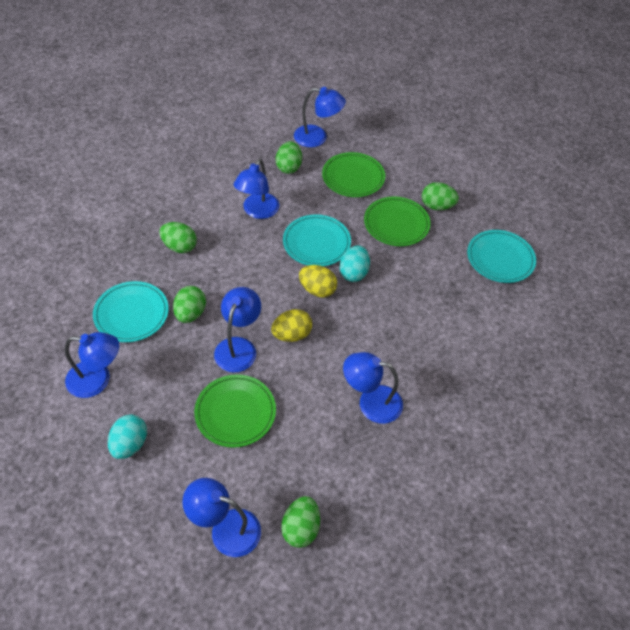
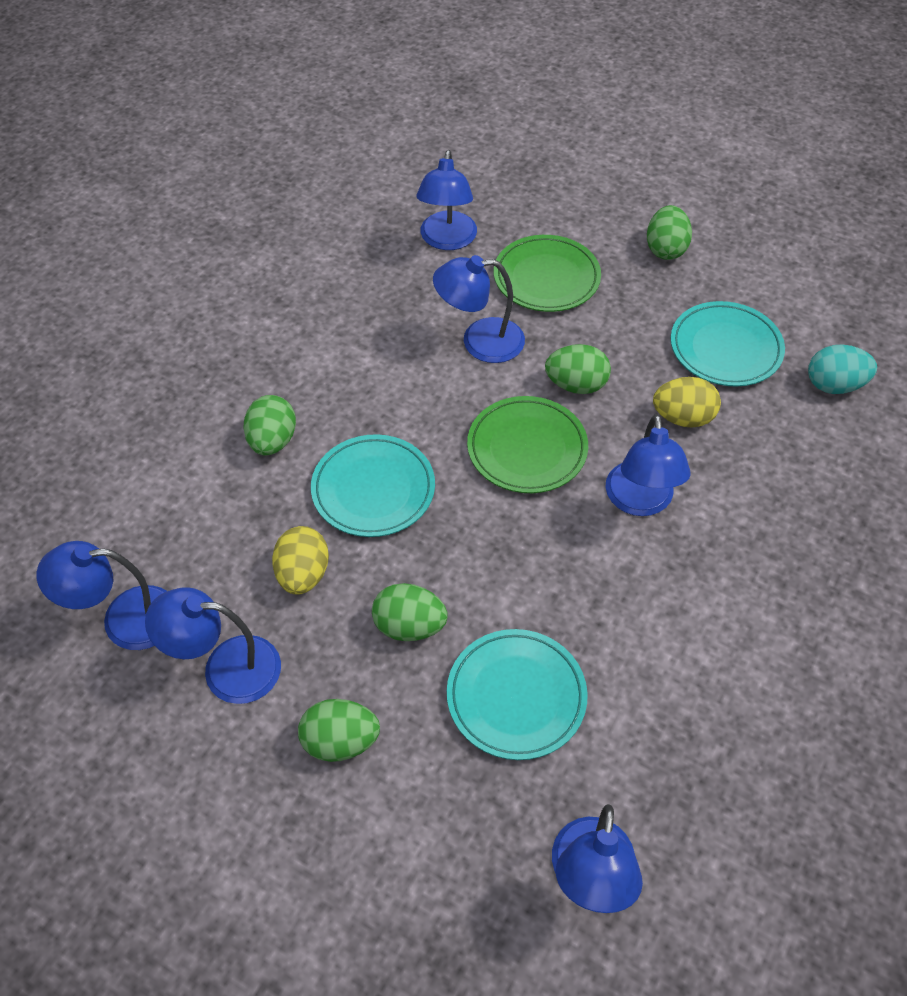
green plate: [194,374,276,448] [322,152,385,197] [364,197,431,246] = 3 -> [467,396,588,493] [494,235,601,312] = 2
turquoise egg: [108,415,147,459] [340,245,370,282] = 2 -> [808,344,877,394] = 1

